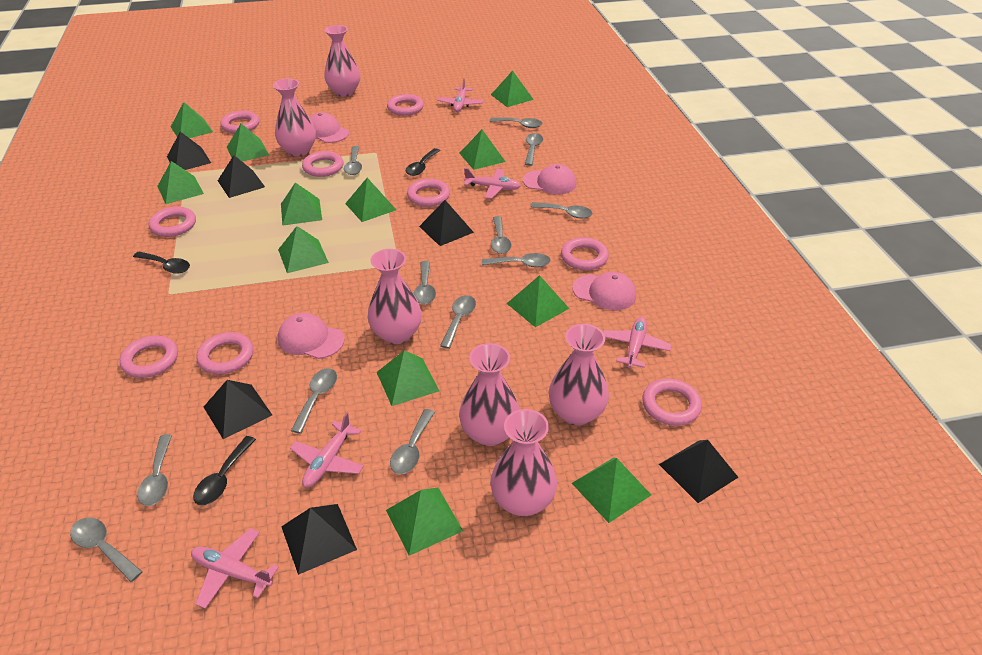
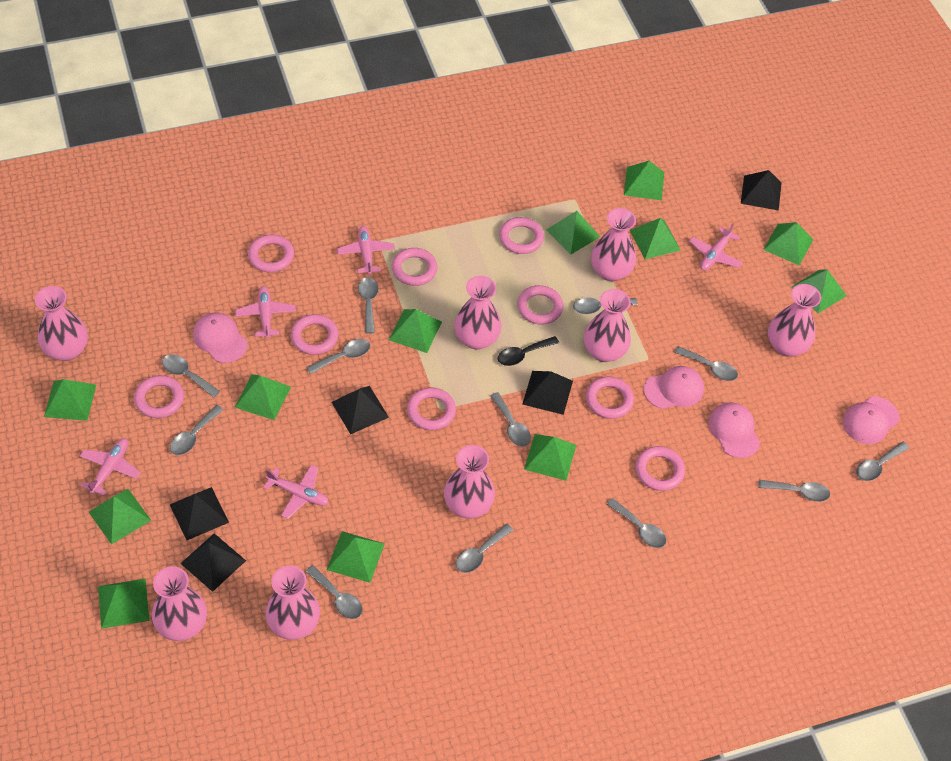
black pyramid: [167,132,211,170] [204,380,272,439] [218,155,265,198] [281,504,357,575] [419,200,474,246] [659,440,738,503] = 6 -> [170,487,229,540] [180,533,246,592] [331,386,389,434] [522,371,573,415] [741,170,782,211] = 5
black spoon: [133,252,190,274] [193,436,256,505] [405,148,440,176] = 3 -> [498,336,559,366] = 1
pink vase: [273,78,316,157] [324,25,360,96] [368,249,422,344] [459,343,520,446] [490,409,557,516] [549,324,609,425] = 6 -> [35,286,88,361] [152,566,207,641] [265,566,320,640] [444,445,495,519] [454,276,502,349] [584,289,631,362] [591,208,636,281] [768,284,821,357] = 8

